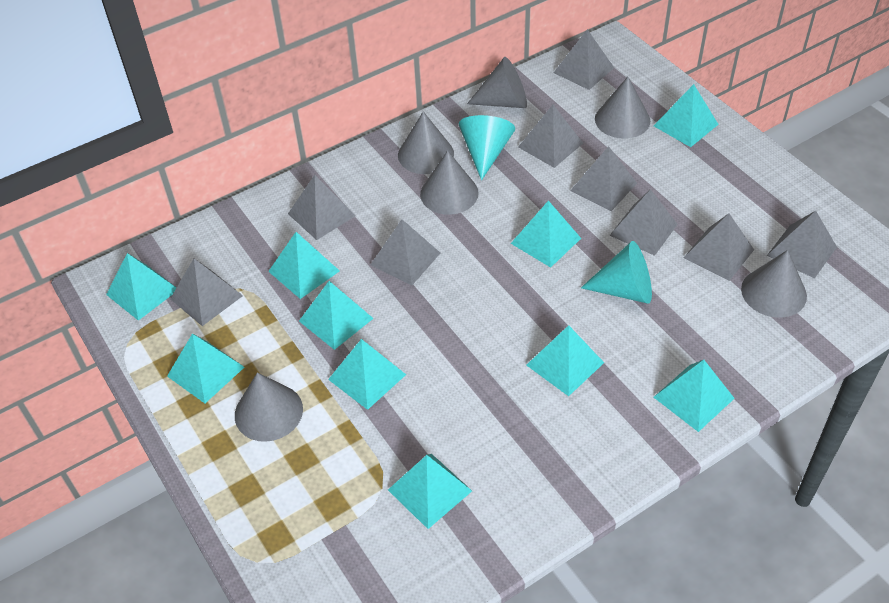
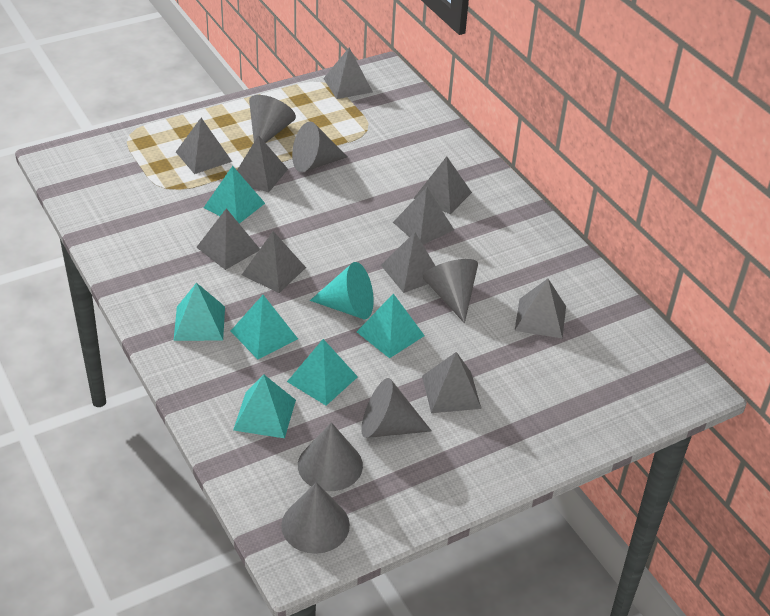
grey pyramid: [170,259,243,326] [288,175,356,240] [371,219,440,286] [518,105,583,168] [554,29,614,90] [570,146,637,211] [609,189,678,256] [684,213,754,281] [767,211,837,279] = 9 -> [176,118,232,174] [196,208,260,270] [237,135,288,192] [242,231,306,293] [323,48,373,99] [381,232,435,293] [393,187,454,245] [414,156,472,214] [422,352,481,413] [515,279,566,338] = 10
turquoise cone: [459,115,515,180] [581,241,652,304] = 2 -> [310,262,374,319] = 1
turquoise pyramid: [106,253,176,321] [167,334,244,403] [268,232,340,299] [299,281,374,350] [328,339,406,410] [388,454,472,529] [511,200,581,268] [526,325,604,396] [654,84,719,147] [654,360,735,432] = 10 -> [173,283,225,341] [204,166,265,224] [231,295,298,359] [233,374,296,438] [287,339,358,406] [357,294,425,358] = 6

